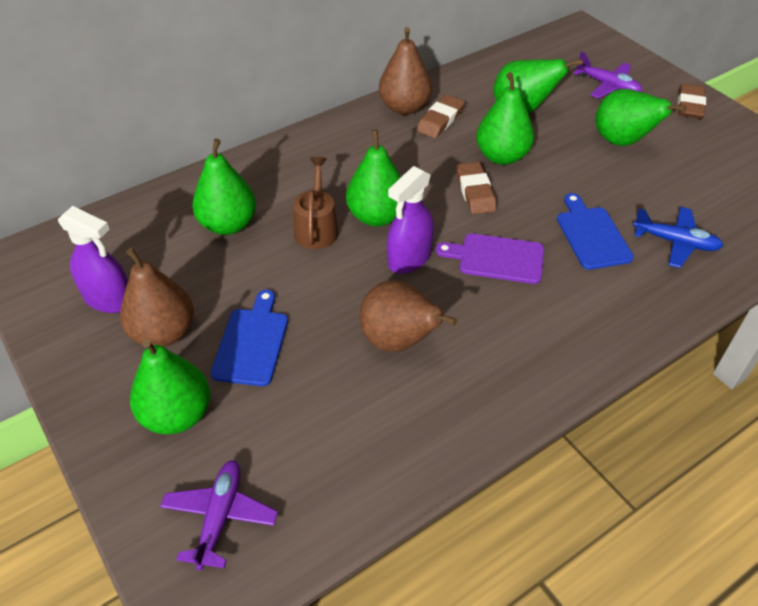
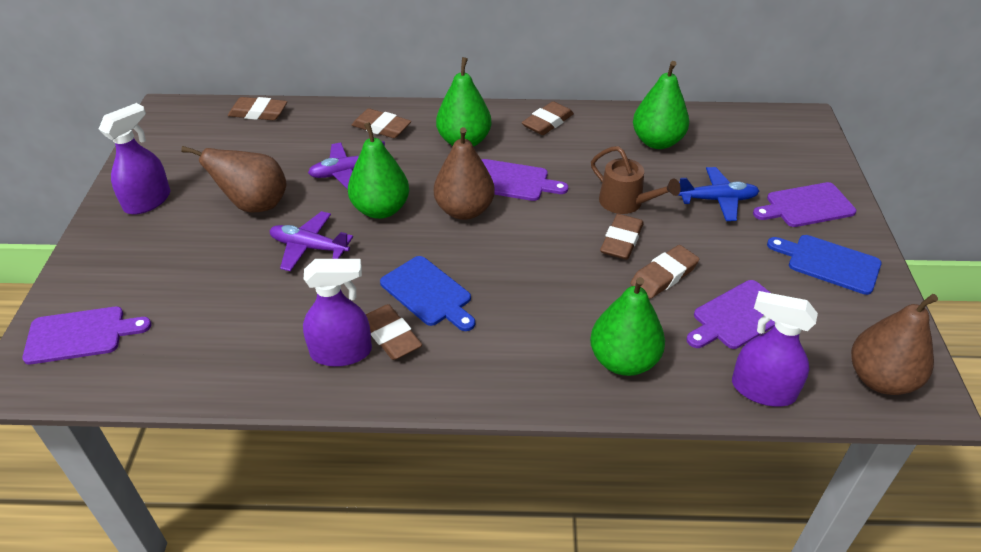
brown eraser: [416,94,465,138] [456,162,497,214] [678,84,706,119] = 3 -> [228,97,287,120] [352,108,411,138] [366,304,422,360] [522,101,574,135] [600,214,644,260] [630,245,699,299] = 6
green pear: [130,339,210,434] [192,138,256,235] [346,129,401,227] [476,72,534,165] [493,59,583,114] [595,89,687,146] = 6 -> [348,122,409,219] [436,57,491,147] [590,277,665,376] [633,61,689,149] = 4
purple cutting board: [436,233,544,284] = 1 -> [22,307,152,364] [481,159,568,201] [686,280,775,349] [753,182,856,227] = 4
purple spray bottle: [58,206,128,313] [387,166,434,274] = 2 -> [99,103,171,215] [303,259,372,367] [732,291,818,406] = 3

